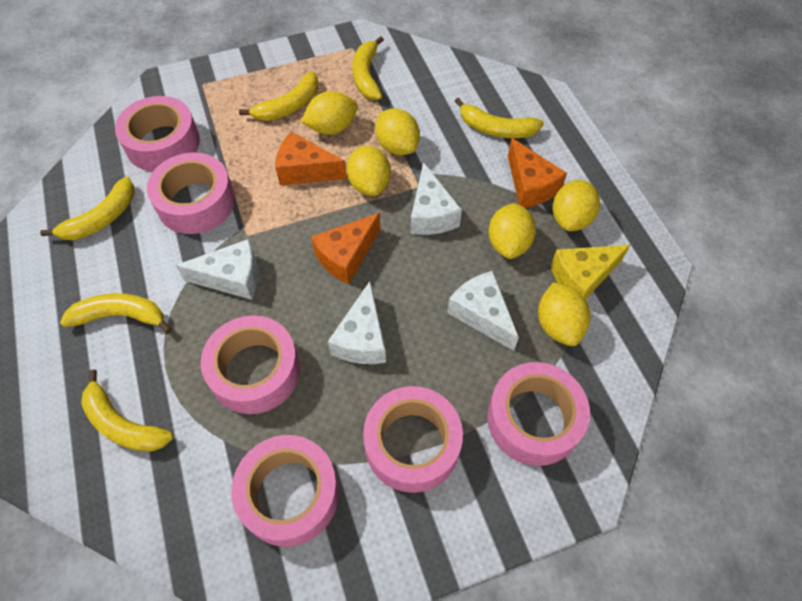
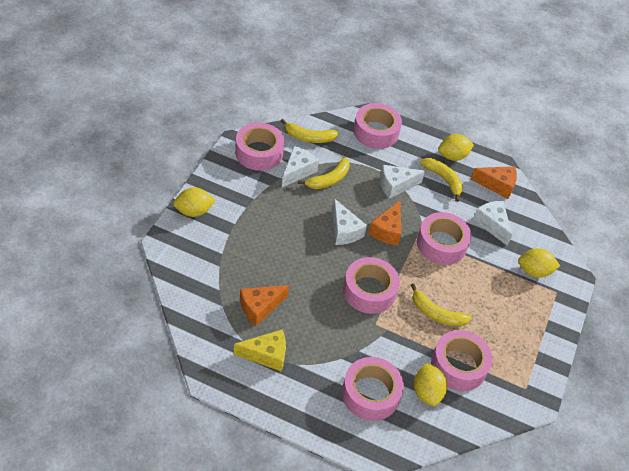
yellow banana: [40,177,134,240] [60,293,172,333] [81,369,173,452] [239,72,318,121] [352,36,384,100] [455,98,544,138] = 6 -> [281,119,339,143] [298,157,350,189] [411,283,472,326] [420,158,463,202] = 4
yellow lemon: [301,91,358,135] [347,146,391,196] [375,108,420,155] [488,203,536,259] [538,282,590,346] [552,180,600,231] = 6 -> [173,188,216,217] [414,363,447,406] [438,134,474,161] [518,248,560,278] = 4

